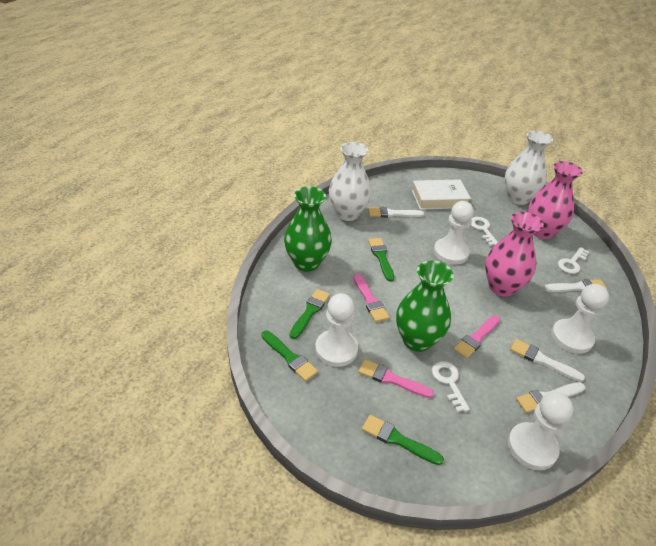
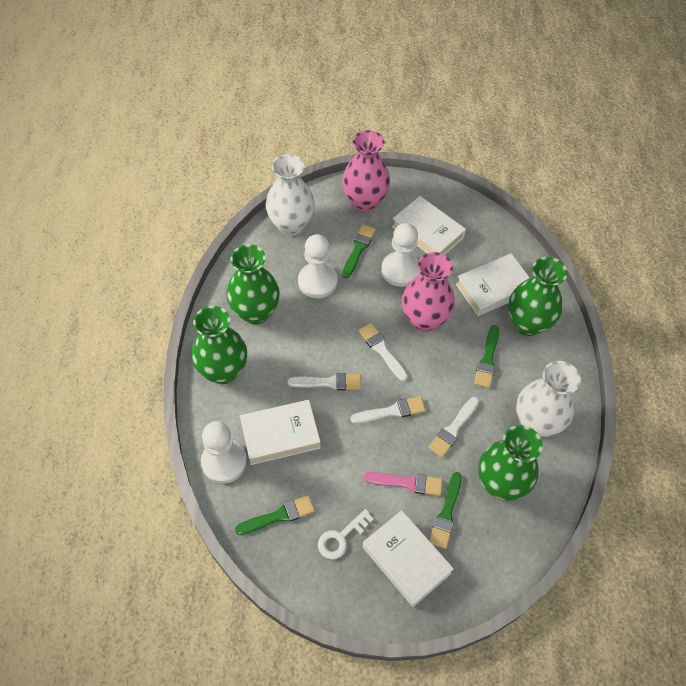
green vase: [284,186,332,272] [396,260,454,352] = 2 -> [192,306,247,384] [226,244,280,324] [478,425,542,501] [508,257,567,336] = 4
pink brush: [353,274,389,322] [358,359,434,398] [454,315,500,359] = 3 -> [363,472,442,496] = 1
white book: [412,179,471,210] = 1 -> [240,400,321,465] [362,510,454,607] [392,196,466,255] [456,253,530,316] = 4
white key: [432,361,470,412] [471,217,498,246] [558,247,589,274] = 3 -> [318,509,374,559] = 1
white pawn: [315,293,358,367] [434,201,474,265] [508,392,573,470] [551,284,609,354] = 4 -> [201,421,247,484] [298,234,338,298] [381,223,420,287] = 3

